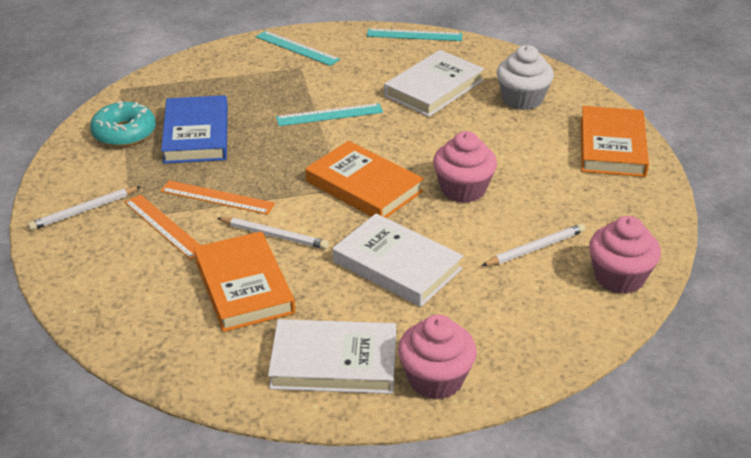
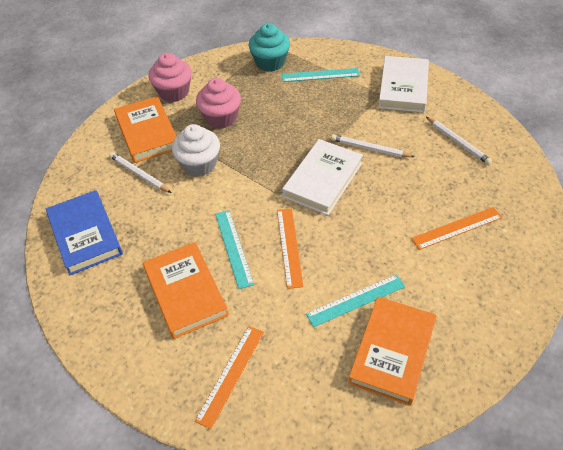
orange ruler: [124,194,201,260] [161,180,275,215] = 2 -> [195,326,264,429] [277,208,303,289] [411,207,502,250] = 3
pink cupcake: [398,315,477,399] [433,131,497,203] [589,216,661,294] = 3 -> [148,53,192,102] [196,78,241,129] = 2
turquoise cupcake: none = 0 -> [249,23,290,72] = 1
turquoise donut: [90,101,156,147] = 1 -> none = 0
white book: [268,319,396,394] [333,213,463,307] [384,50,484,117] = 3 -> [282,139,363,215] [378,56,429,112] = 2

